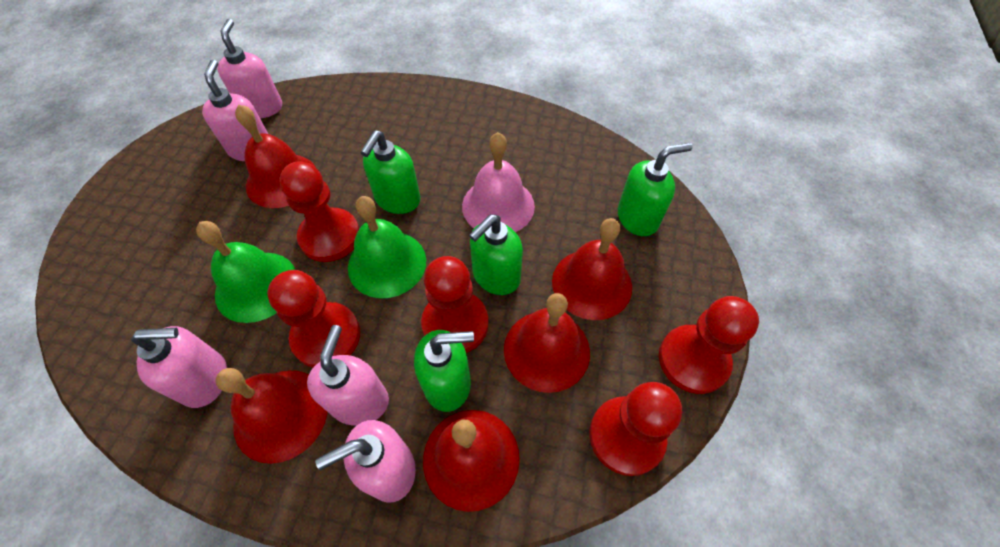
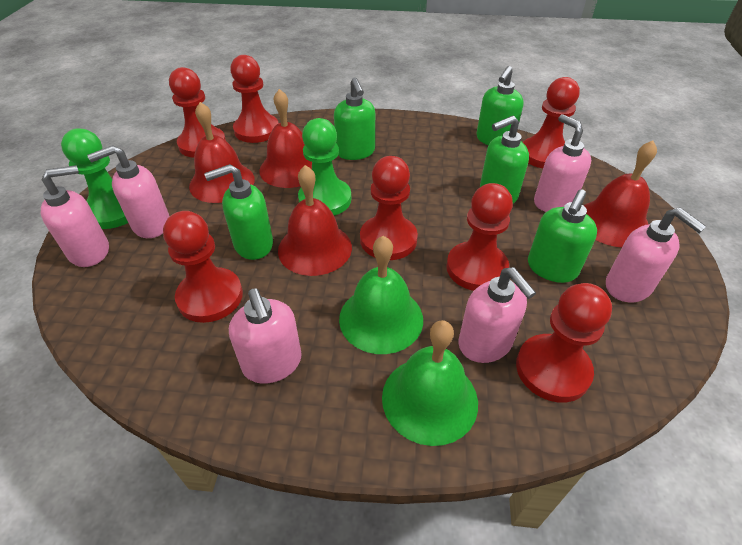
green pawn: none = 0 -> [61,129,128,229] [298,118,351,215] = 2
green soap dispenser: [360,130,421,214] [414,330,474,412] [469,214,523,295] [618,143,692,236] = 4 -> [204,164,273,260] [334,77,375,160] [477,66,524,145] [480,116,529,204] [528,189,597,283] = 5
pink bell: [462,132,535,232] = 1 -> none = 0
pink soap dispenser: [131,326,227,408] [202,60,268,161] [218,19,282,118] [307,325,389,426] [315,420,416,503] = 5 -> [41,165,109,267] [87,145,170,238] [229,288,302,384] [458,267,536,363] [534,114,591,212] [606,208,707,303] = 6
red bell: [216,368,328,464] [235,104,315,208] [423,410,520,512] [504,293,590,393] [552,218,632,320] = 5 -> [189,102,255,203] [259,89,312,188] [278,165,352,276] [583,141,657,247] = 4
red pawn: [267,270,360,368] [279,161,359,262] [421,256,489,353] [589,382,682,476] [659,296,759,394] = 5 -> [163,211,243,323] [169,67,226,158] [230,55,278,143] [360,156,418,260] [446,183,513,291] [516,283,612,403] [523,77,580,168] = 7

